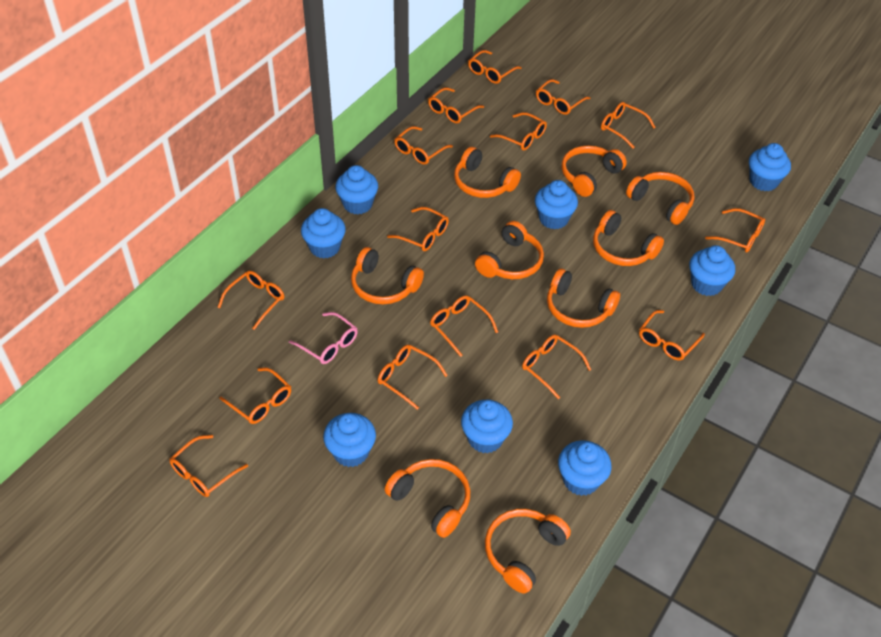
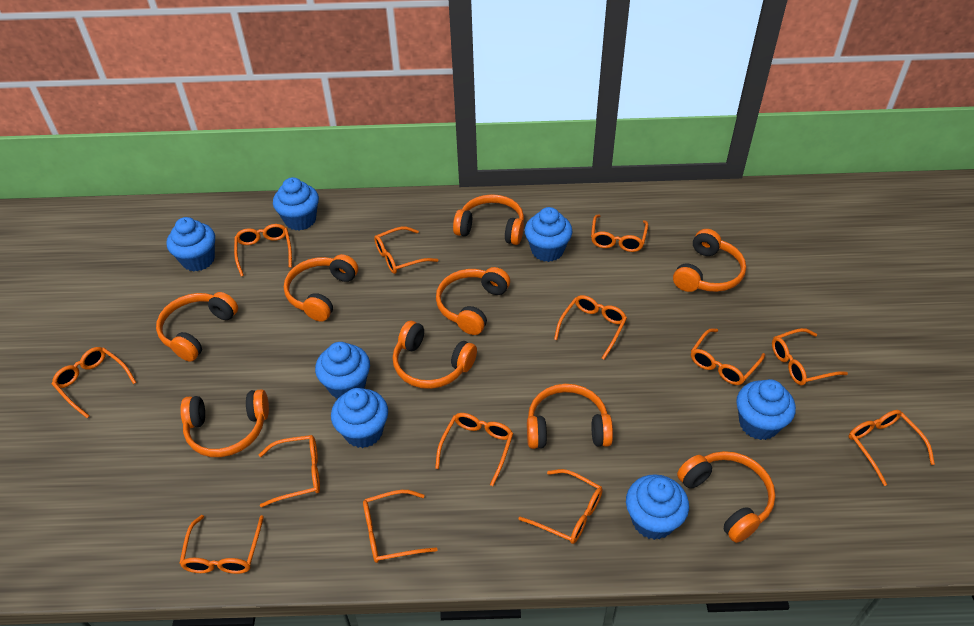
blue cupcake: [301,208,346,259] [323,413,376,467] [335,165,378,214] [461,400,513,453] [535,180,578,229] [558,440,612,496] [689,245,735,296] [749,143,791,191] = 8 -> [166,217,215,272] [273,177,319,231] [315,342,370,398] [331,388,388,448] [525,207,573,262] [626,474,689,540] [736,379,796,440] = 7
orange glasses: [170,435,248,497] [217,271,284,330] [219,368,291,424] [378,345,448,410] [387,207,449,251] [394,126,453,165] [428,87,484,123] [430,295,498,357] [468,50,522,84] [490,112,547,150] [522,335,591,399] [536,79,590,115] [601,102,656,149] [639,310,705,360] [705,208,765,253] = 15 -> [52,347,137,418] [179,515,264,574] [234,224,292,277] [259,435,320,507] [363,490,438,563] [374,227,438,274] [435,413,513,486] [518,469,603,544] [554,295,627,359] [591,214,648,252] [691,328,765,385] [772,328,848,385] [848,410,935,486] = 13
pink glasses: [289,312,358,364] = 1 -> none = 0

